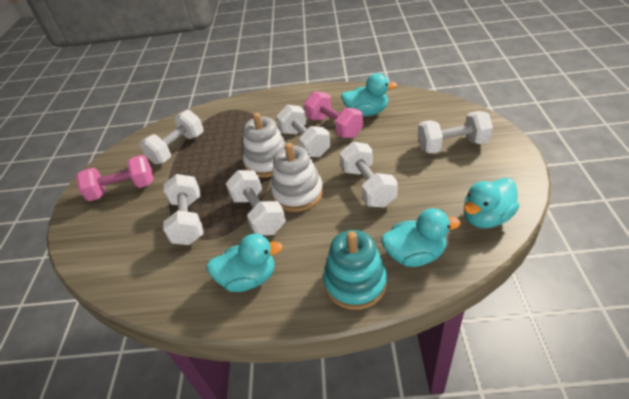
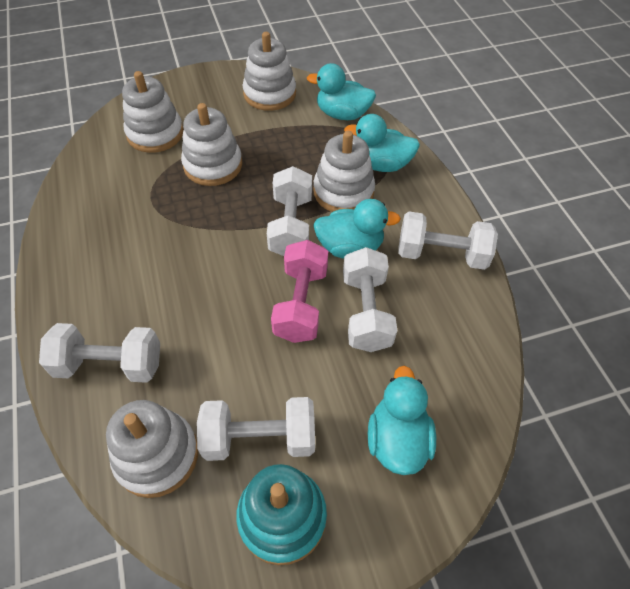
pink dumbbell: [76,155,154,201] [304,91,363,138] = 2 -> [271,240,328,343] = 1
white dumbbell: [140,110,204,164] [163,174,203,245] [226,170,286,236] [276,105,331,157] [340,142,398,207] [418,111,493,154] = 6 -> [39,323,160,383] [197,397,315,461] [267,166,312,256] [343,247,397,352] [398,212,498,270] = 5
white stacking toy: [243,113,286,178] [271,143,323,212] = 2 -> [106,400,198,498] [122,71,184,153] [181,103,242,186] [242,32,296,111] [313,131,375,212] = 5

